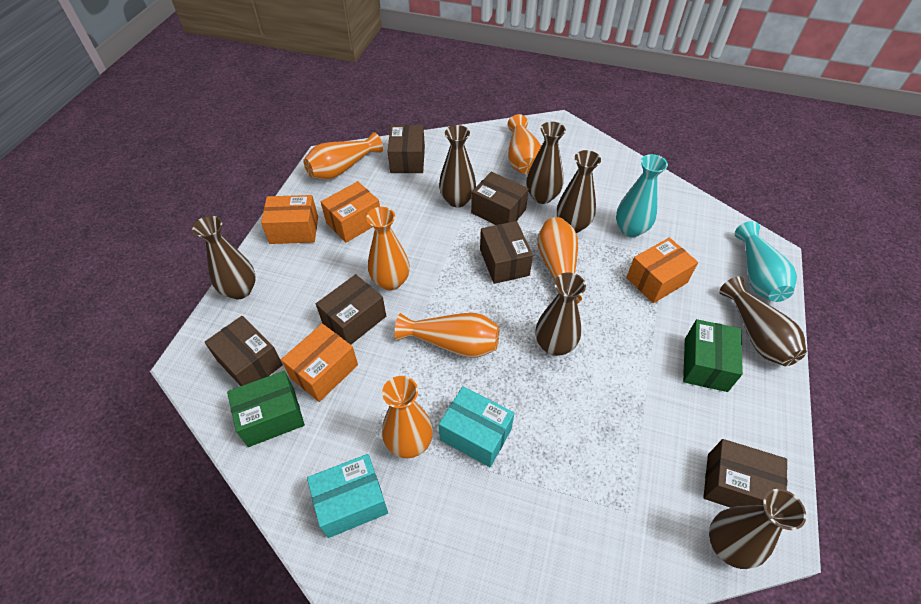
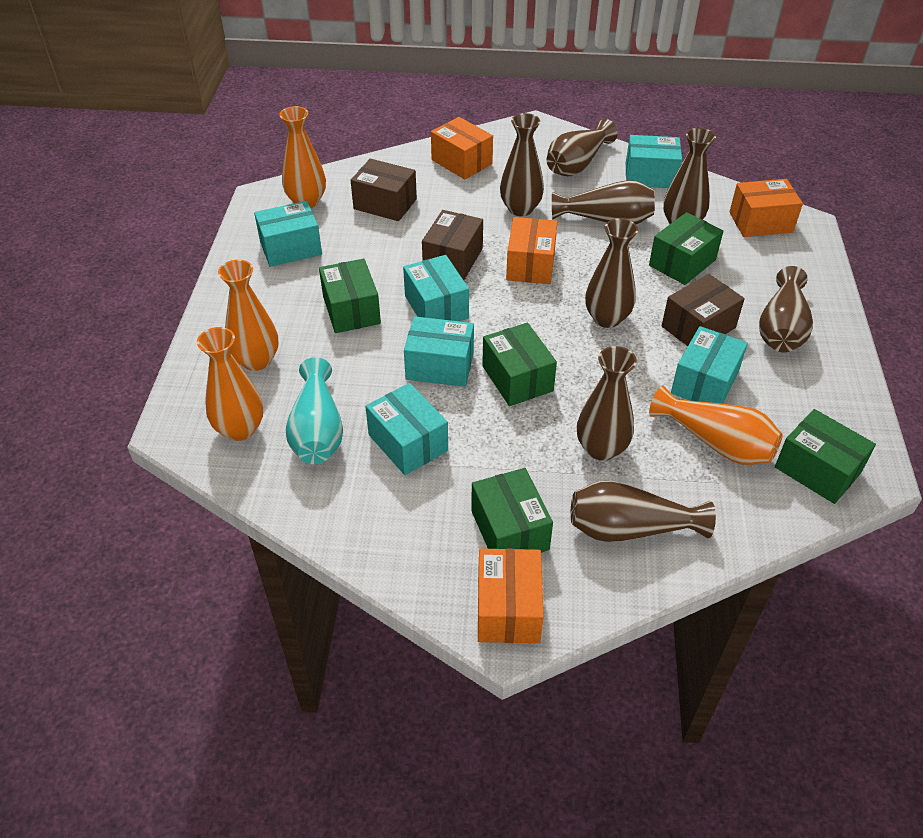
brown box: [205,316,283,386] [316,274,386,345] [387,125,425,173] [471,172,529,225] [480,221,533,284] [703,439,787,508] = 6 -> [351,159,417,221] [422,210,483,280] [662,274,745,346] = 3
brown vase: [192,216,256,299] [439,125,476,207] [526,122,566,204] [535,272,586,356] [557,150,601,233] [709,489,806,569] [719,276,807,366] = 7 -> [500,113,544,216] [547,119,618,176] [552,180,655,224] [570,481,716,542] [577,346,637,461] [585,218,638,328] [663,128,716,224] [759,266,813,352] = 8
green box: [227,371,305,447] [683,319,743,392] = 2 -> [319,259,381,333] [471,468,553,553] [482,323,557,406] [649,212,723,285] [775,409,876,504] = 5
orange vase: [303,132,383,180] [366,207,410,290] [382,376,433,458] [395,313,499,358] [508,114,541,175] [538,217,582,304] = 6 -> [197,327,263,441] [218,260,278,371] [280,106,326,208] [649,385,782,465] = 4
turquoise box: [307,454,388,538] [439,386,514,467] = 2 -> [254,201,322,267] [365,383,448,475] [403,255,469,321] [404,316,474,387] [626,135,682,188] [671,326,748,404] = 6
turquoise vase: [616,154,668,237] [735,221,797,302] = 2 -> [286,357,343,464] = 1

